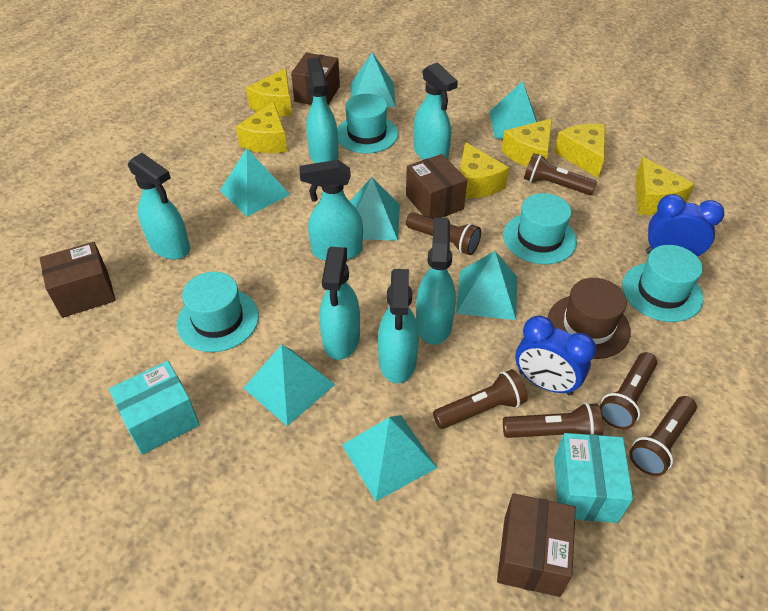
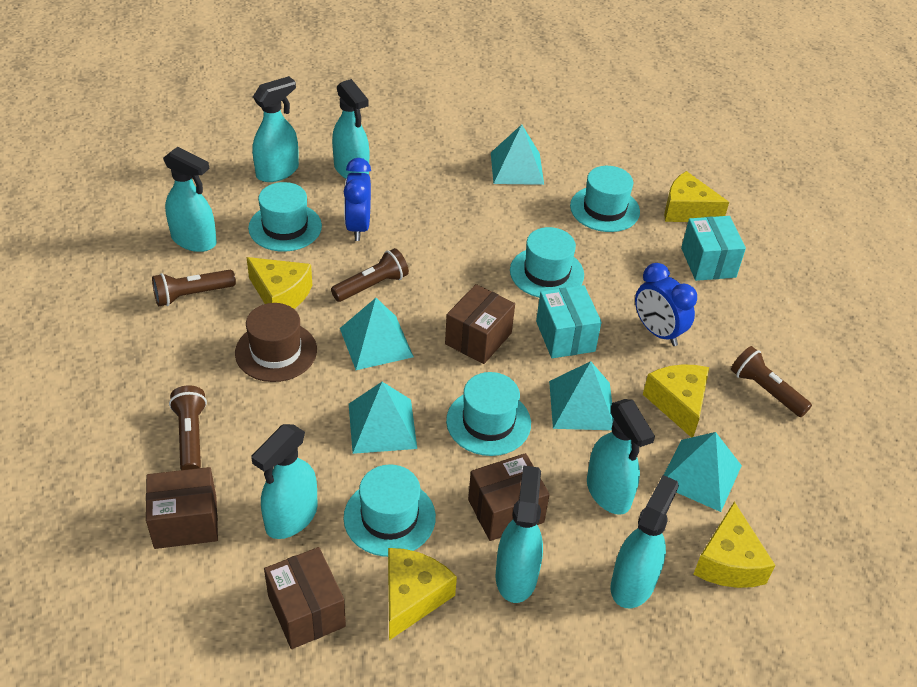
brown flashlight: [406,212,481,255] [433,369,528,429] [503,403,603,438] [524,153,597,195] [600,352,657,429] [629,396,697,476] = 6 -> [152,270,236,306] [169,385,207,470] [331,248,409,302] [731,346,812,417] = 4
turquoise hat: [177,272,259,352] [337,94,398,153] [503,193,577,264] [622,245,703,322] = 4 -> [248,182,322,252] [343,464,436,557] [446,372,531,456] [510,227,584,298] [570,166,640,232] = 5
turquoise pyramid: [220,149,290,217] [244,345,335,426] [342,415,437,501] [350,177,400,241] [351,52,396,107] [456,251,517,320] [490,81,537,139] = 7 -> [340,298,414,370] [349,382,417,454] [491,124,544,185] [549,361,614,430] [664,432,742,512] = 5
yellow cheese: [236,102,287,153] [246,68,292,116] [460,142,509,198] [501,118,552,167] [554,124,605,178] [635,157,695,215] = 6 -> [246,257,312,309] [388,548,457,640] [643,364,709,437] [664,171,729,222] [693,501,775,588] = 5

